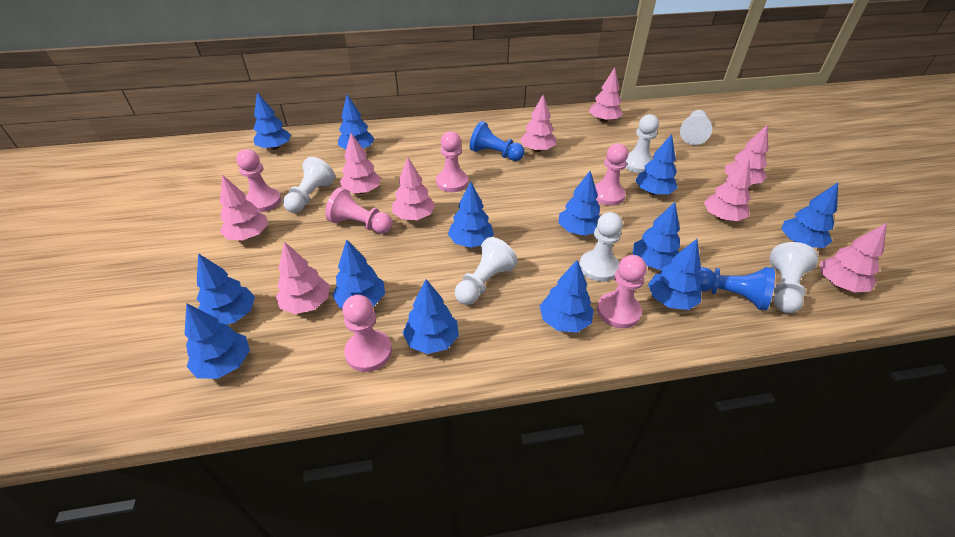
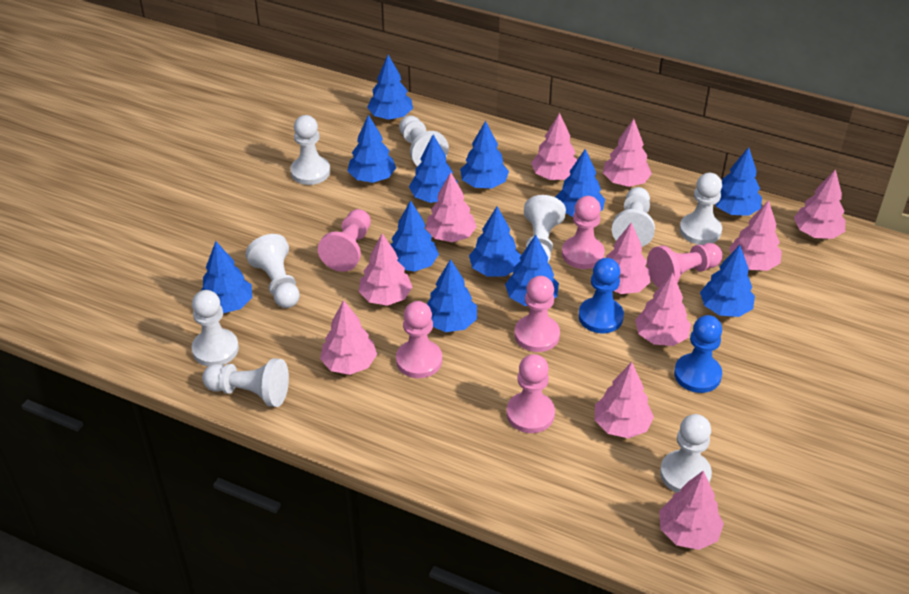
blue tree: [185,303,250,379] [197,253,255,324] [254,92,291,150] [332,239,385,308] [338,95,375,150] [403,279,459,354] [448,181,494,248] [540,260,594,333] [558,171,600,236] [633,202,680,270] [635,134,678,195] [648,239,702,310] [781,183,838,248] = 13 -> [201,241,252,313] [348,115,396,183] [367,55,413,120] [390,200,439,272] [409,135,457,203] [427,259,477,332] [460,121,509,188] [469,206,521,276] [505,235,559,306] [555,149,605,217] [700,245,755,317] [715,147,762,216] = 12
pink tree: [220,175,268,240] [276,242,330,314] [340,133,381,194] [392,157,435,220] [520,95,556,152] [589,68,623,122] [704,157,751,221] [725,125,769,184] [820,223,887,292] = 9 -> [320,300,377,375] [359,233,412,306] [425,172,477,242] [531,113,577,180] [595,362,654,438] [603,119,652,187] [606,222,650,294] [635,273,691,346] [659,470,724,550] [729,200,782,271] [794,169,845,239] = 11
white pawn: [283,157,335,213] [455,237,518,305] [579,212,623,282] [626,114,659,173] [680,110,713,145] [770,242,818,313] = 6 -> [192,290,239,366] [202,358,289,407] [245,234,300,308] [290,115,330,185] [399,115,449,166] [524,195,566,262] [612,187,655,247] [660,414,712,493] [680,173,722,245] = 9

